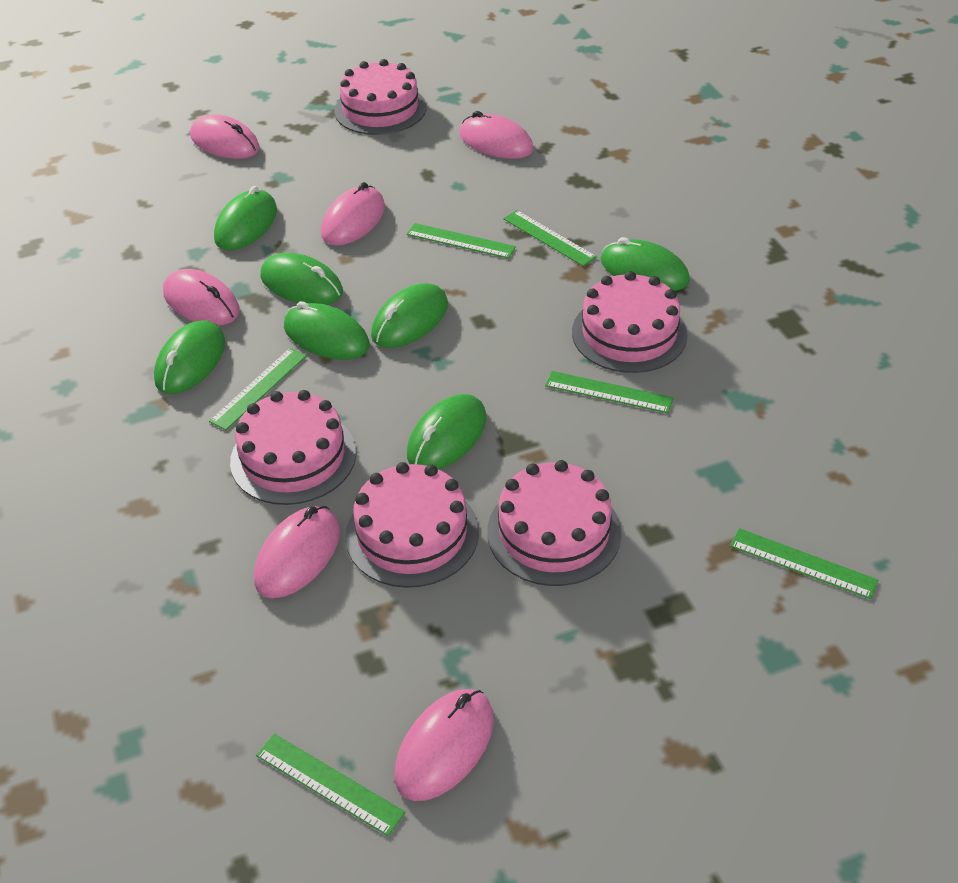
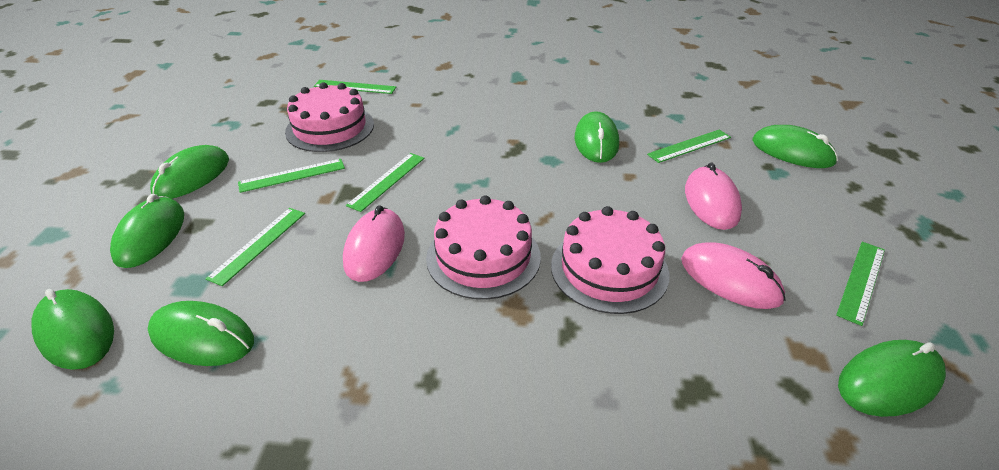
pink cake: [230,390,356,505] [334,59,426,135] [345,462,479,588] [487,460,622,586] [572,271,687,373] = 5 -> [285,82,374,152] [426,195,541,300] [551,206,669,314] = 3
pink mouse: [163,269,240,326] [190,114,260,159] [254,506,340,598] [321,182,385,246] [395,689,494,801] [460,111,534,159] = 6 -> [343,205,405,282] [681,242,786,309] [685,162,742,230] = 3

